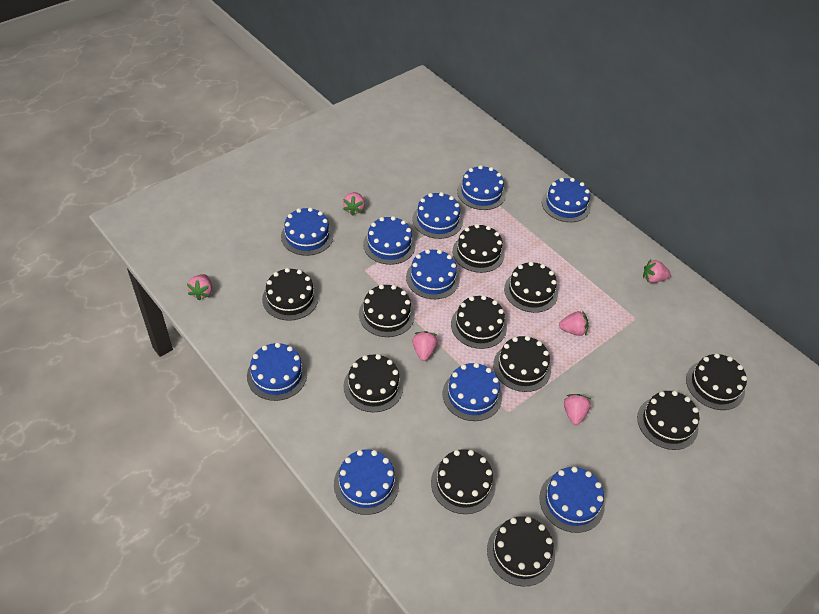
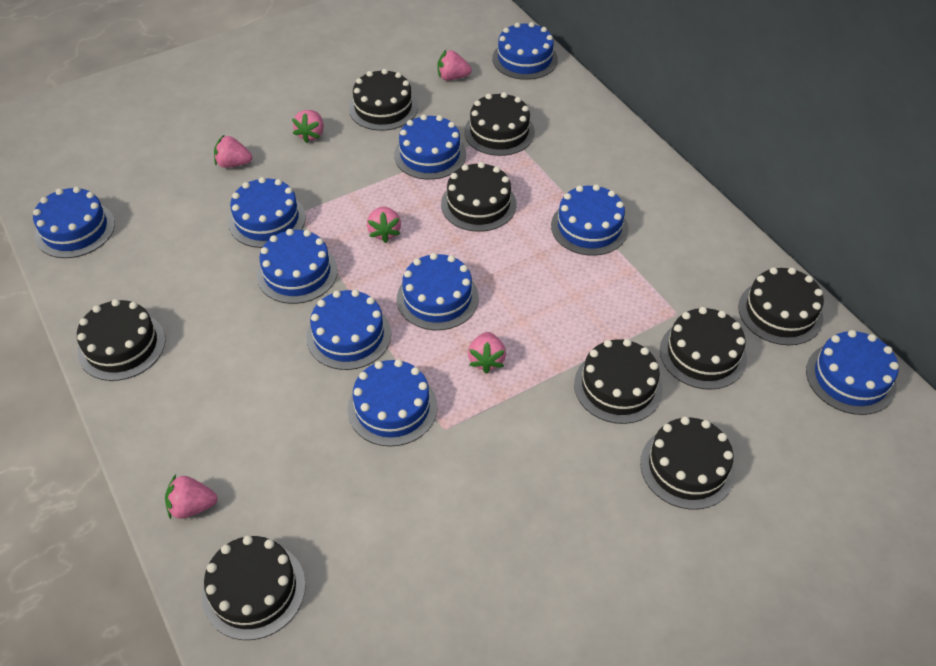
black cake: [262,268,318,321] [344,354,404,412] [359,284,415,337] [431,449,496,514] [451,295,507,349] [453,224,505,273] [487,516,555,586] [493,336,551,392] [504,261,558,313] [637,391,699,450] [686,353,747,410] = 11 -> [77,299,165,381] [202,535,306,640] [349,69,418,131] [441,162,517,232] [464,92,535,156] [574,339,663,424] [640,417,735,510] [660,307,747,390] [738,267,824,345] = 9

